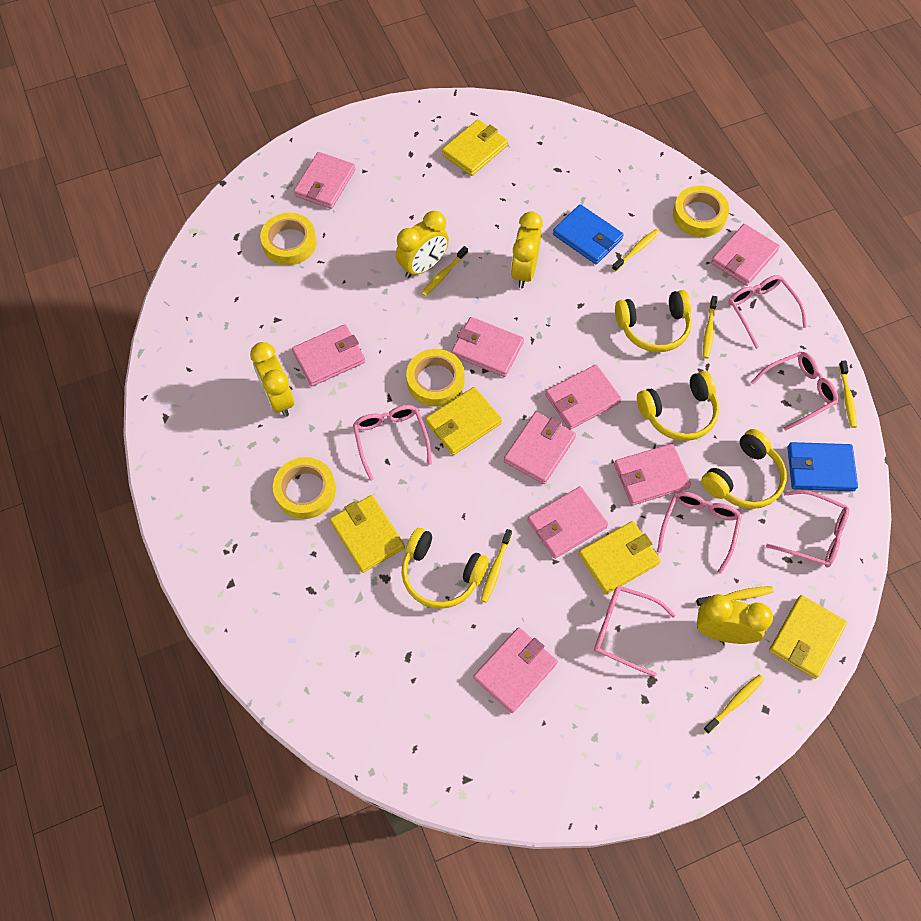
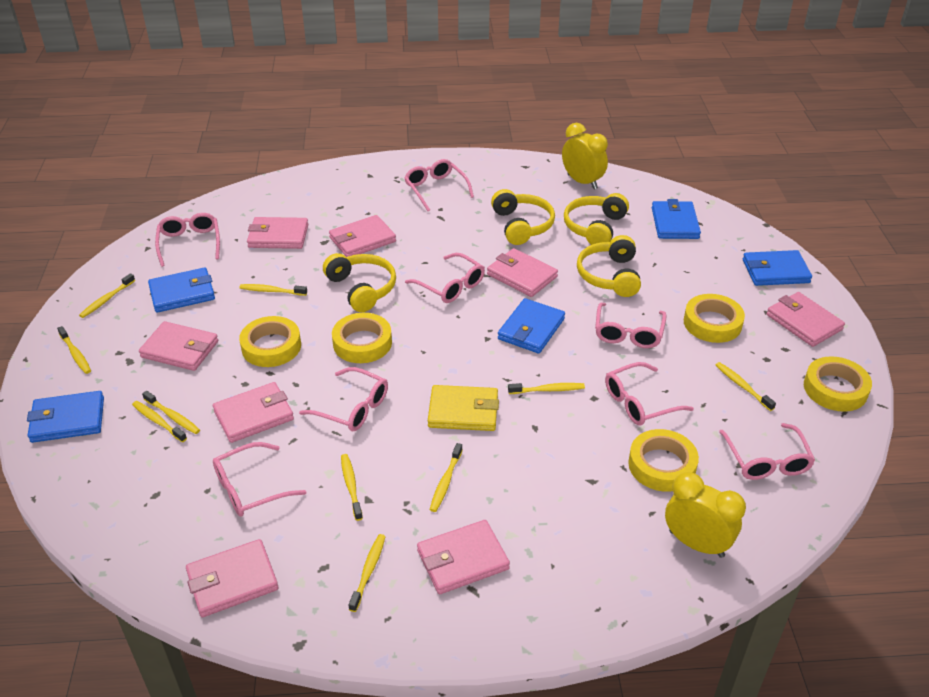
blue wallet: [553,204,624,264] [787,442,858,491] = 2 -> [27,391,104,443] [148,268,215,313] [498,298,565,354] [652,199,701,239] [743,250,812,286] = 5
pink glasses: [353,405,432,481] [594,586,675,677] [657,492,742,574] [728,275,807,349] [751,352,838,431] [766,490,849,567] = 6 -> [155,213,220,267] [213,442,306,517] [299,367,388,431] [404,159,474,211] [405,253,485,303] [595,303,667,348] [605,362,694,425] [719,423,815,480] = 8
pink wallet: [292,324,365,386] [294,152,355,209] [451,317,524,377] [474,628,557,713] [504,412,576,484] [527,486,608,559] [545,365,621,430] [614,444,691,505] [711,224,780,286] = 9 -> [139,321,218,371] [186,539,278,617] [213,382,294,443] [247,217,308,249] [329,215,396,257] [417,520,510,594] [487,248,558,297] [767,292,845,347] = 8
yellow clock: [250,342,294,417] [396,211,449,278] [511,211,543,288] [697,594,773,644] = 4 -> [562,123,608,190] [665,472,746,558] = 2
yellow tape: [260,213,317,265] [273,457,336,519] [406,349,464,407] [673,186,729,237] = 4 -> [239,316,301,367] [332,313,392,363] [628,429,699,492] [684,294,745,343] [804,356,872,412] = 5
yellow toothbrush: [421,246,468,296] [481,529,512,603] [612,229,660,272] [696,586,774,607] [703,296,718,359] [703,675,764,734] [839,361,857,428] = 7 -> [57,326,91,374] [79,273,135,318] [132,401,187,442] [142,391,200,434] [239,284,307,296] [341,454,363,521] [349,534,386,612] [430,443,463,512] [508,383,585,394] [716,362,776,411] = 10
yellow wallet: [330,495,405,573] [425,387,502,455] [442,119,508,176] [578,521,661,594] [769,595,847,679] = 5 -> [428,385,499,431] = 1

